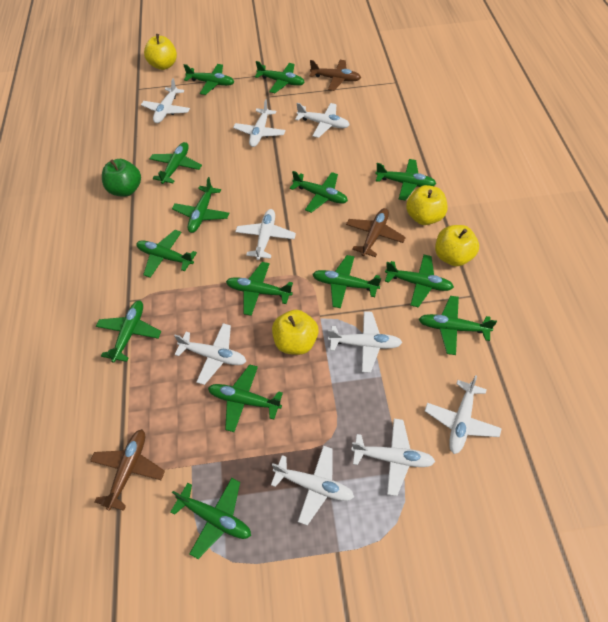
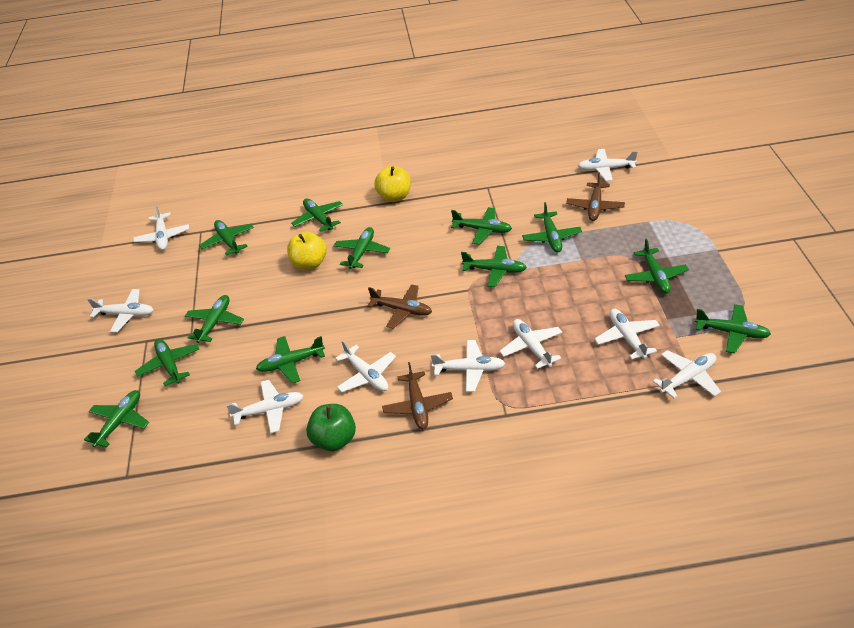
green plane: [96,300,161,363] [136,230,197,278] [150,142,202,184] [170,478,251,559] [172,177,229,233] [184,64,234,95] [208,364,283,432] [226,262,293,316] [255,61,305,93] [290,171,348,213] [312,255,381,308] [375,159,436,201] [385,255,454,308] [419,296,497,355] = 14 -> [84,390,149,448] [135,339,199,386] [185,295,244,343] [199,220,254,256] [256,336,325,384] [291,198,343,232] [334,227,391,269] [451,207,512,245] [461,246,527,287] [522,202,582,253] [625,239,689,294] [695,304,771,353] = 12
yellow apple: [144,34,177,70] [272,310,319,355] [406,185,447,225] [435,225,479,266] = 4 -> [287,231,327,270] [374,166,411,202] = 2

